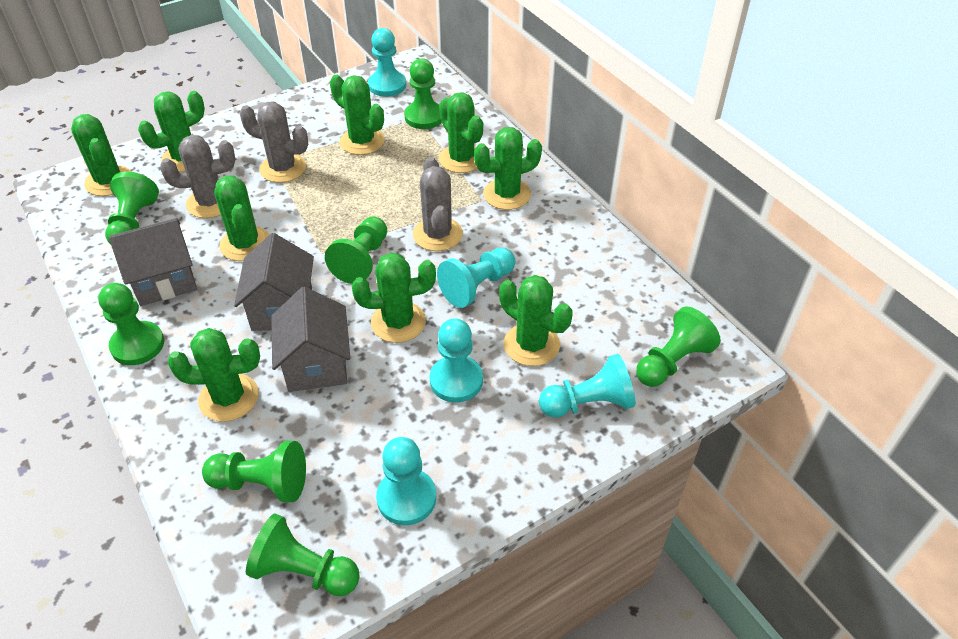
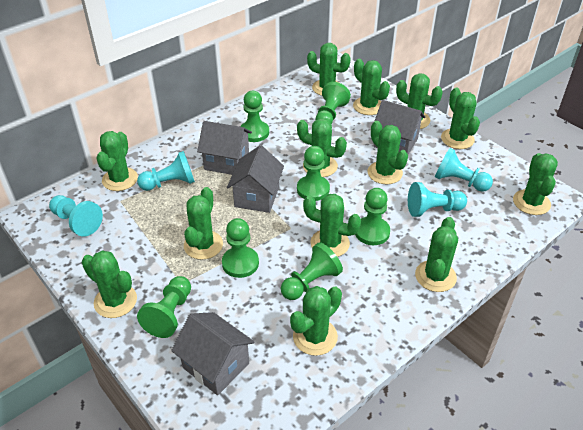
green cactus: [71,114,132,196] [138,91,205,172] [167,328,260,422] [214,176,269,261] [330,74,384,155] [352,253,436,343] [439,92,483,173] [474,127,542,210] [499,275,573,366] = 9 -> [82,251,137,318] [96,131,138,191] [184,187,223,260] [290,286,342,356] [297,118,347,177] [303,194,361,257] [307,43,351,96] [353,59,390,115] [368,121,408,185] [396,73,443,129] [415,217,458,292] [441,88,480,149] [513,153,558,215] = 13
grey cactus: [160,135,235,218] [240,102,308,183] [413,157,463,251] = 3 -> none = 0
grey house: [109,218,197,306] [234,233,314,331] [271,287,350,392] = 3 -> [171,312,254,395] [197,121,252,175] [227,145,284,213] [374,100,425,155] = 4
turquoise pawn: [368,28,406,97] [376,437,436,525] [429,318,483,403] [437,247,515,308] [539,354,635,418] = 5 -> [49,195,103,237] [137,151,195,191] [408,182,467,217] [435,148,493,192] = 4

